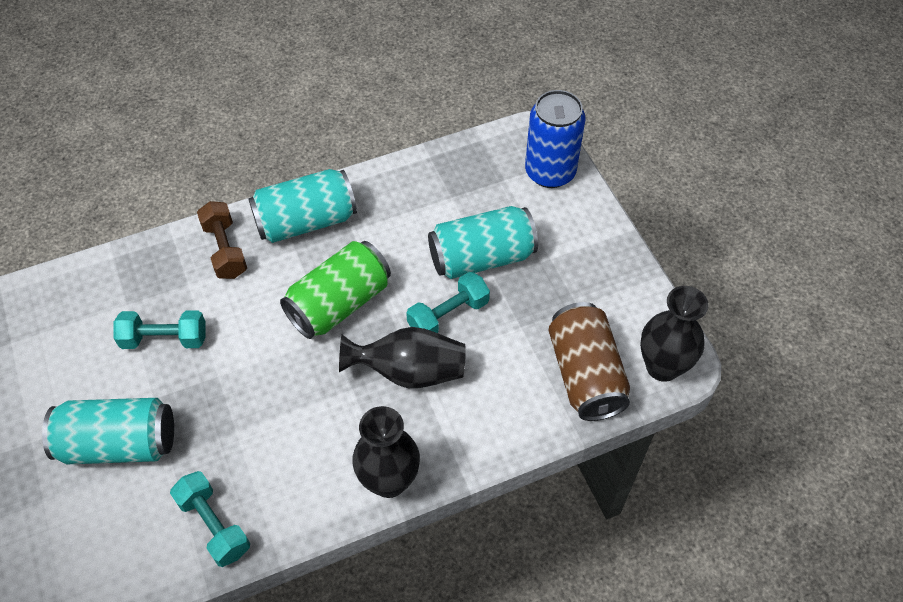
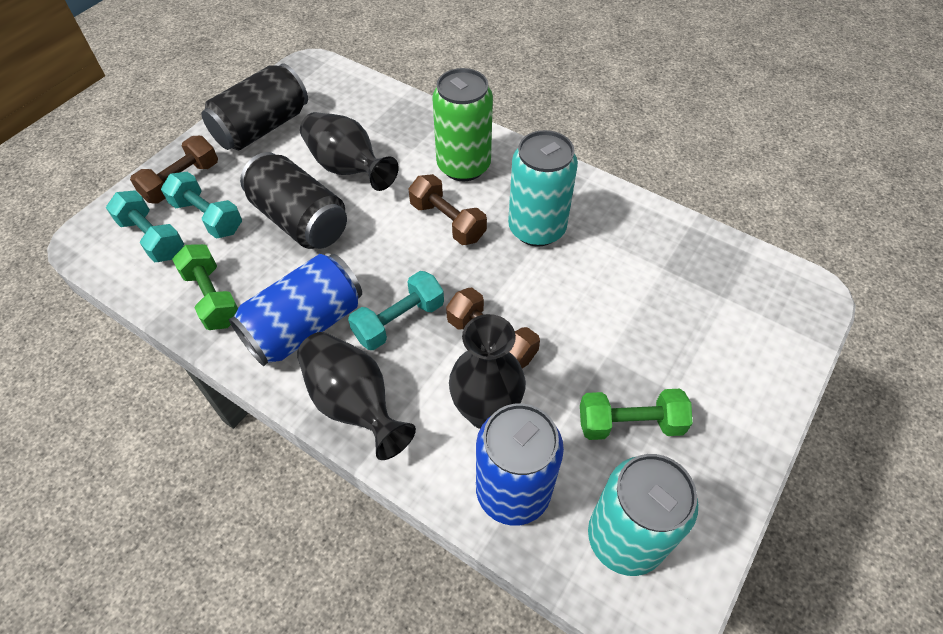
black can: none = 0 -> [201,64,308,150] [240,152,347,249] = 2
blue can: [525,90,585,188] = 1 -> [229,254,362,366] [476,403,564,526] = 2
brown can: [548,302,630,421] = 1 -> none = 0
brown dumbbell: [197,201,247,279] = 1 -> [130,136,218,204] [408,174,487,245] [446,288,540,368] = 3
green dumbbell: none = 0 -> [172,244,238,330] [580,389,693,440] = 2
turquoise can: [42,398,174,464] [248,169,357,243] [428,206,538,279] = 3 -> [508,130,578,247] [588,454,698,576] = 2

